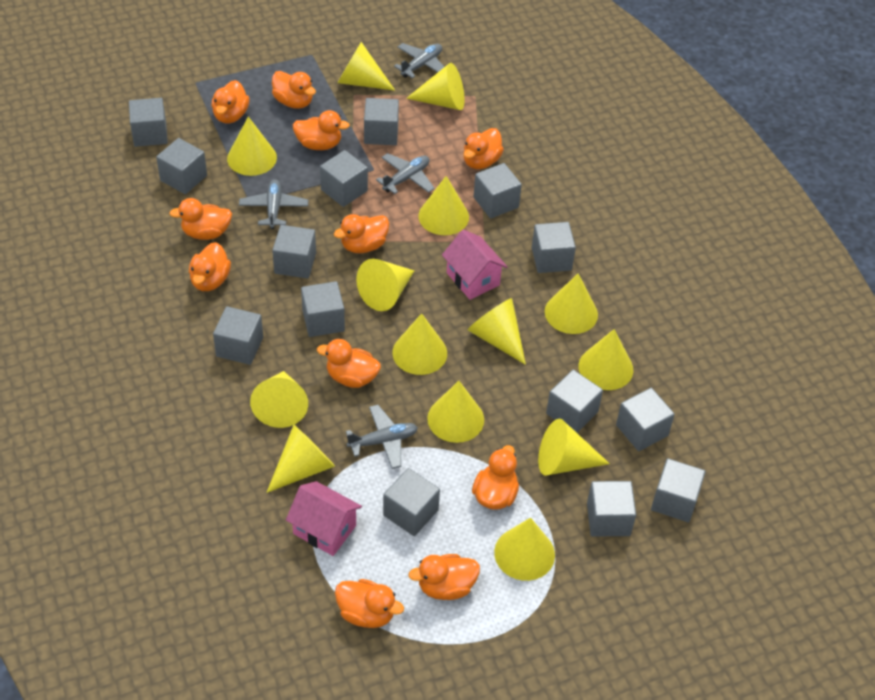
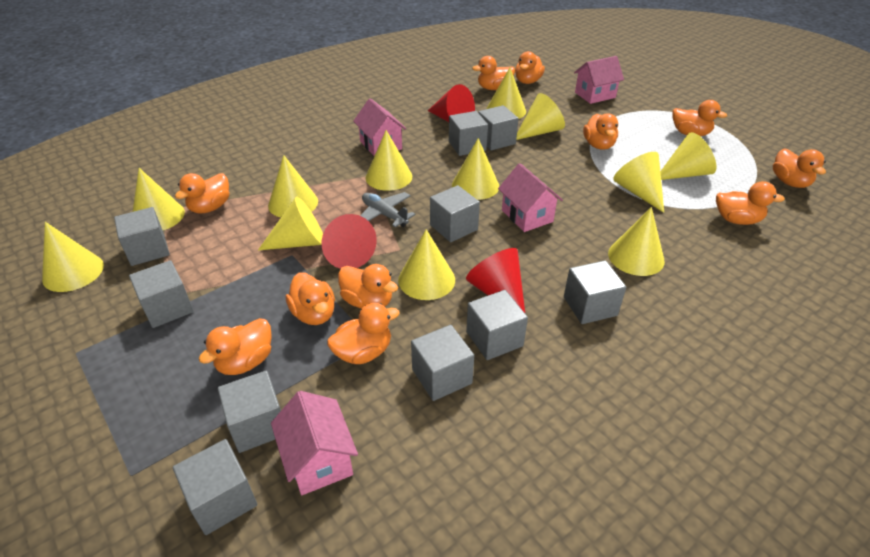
grey cube: [129,98,168,147] [156,138,207,194] [213,306,263,365] [272,225,316,279] [301,281,345,337] [320,150,368,207] [364,98,399,145] [383,468,440,536] [474,163,522,219] [532,222,576,273] [546,370,603,433] [587,481,636,537] [616,388,675,451] [651,458,706,522] = 14 -> [114,207,170,266] [129,260,194,328] [173,439,257,535] [218,371,281,453] [411,325,474,401] [430,185,480,242] [449,111,488,156] [466,290,528,360] [478,105,519,150] [564,260,626,324] = 10
grey plane: [239,179,308,229] [346,405,418,469] [376,153,435,194] [394,43,444,79] = 4 -> [360,192,415,227] = 1
pink house: [286,481,362,556] [442,230,508,300] = 2 -> [271,391,358,495] [353,98,406,156] [498,163,563,232] [574,56,624,104] = 4
red cone: none = 0 -> [322,214,377,269] [428,84,475,122] [466,248,525,313] = 3
yellow cone: [227,117,277,176] [250,371,308,428] [266,425,335,493] [338,42,395,91] [356,259,414,311] [392,313,447,375] [406,63,465,110] [418,176,469,235] [427,381,484,443] [468,298,526,365] [494,518,555,581] [538,419,610,476] [545,274,598,334] [578,329,633,390] = 14 -> [42,222,104,292] [133,168,185,230] [258,197,323,250] [268,155,318,218] [366,130,412,191] [398,229,455,300] [452,138,499,200] [486,68,526,119] [516,93,565,140] [608,207,665,276] [613,152,664,213] [660,132,717,180] = 12

